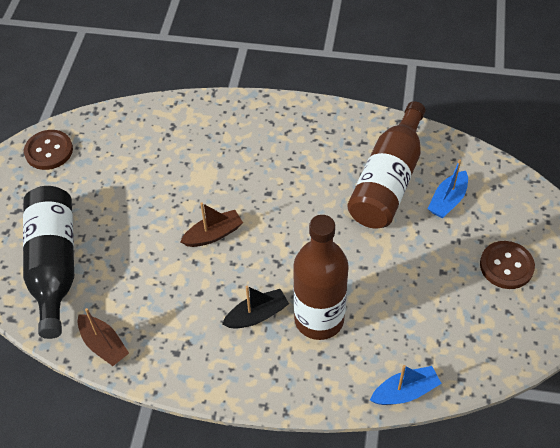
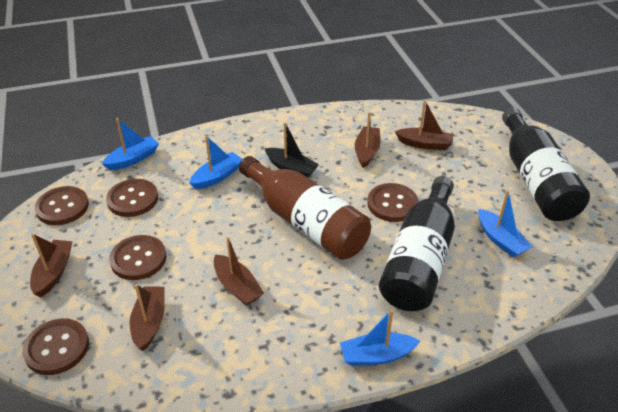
black bottle: [23,186,74,339] = 1 -> [379,176,455,311] [502,108,590,221] = 2
blue boat: [370,365,442,405] [428,159,468,218] = 2 -> [102,118,159,170] [189,136,243,189] [340,310,420,366] [478,190,532,257] = 4
brown boat: [78,308,129,366] [180,202,243,247] = 2 -> [30,233,73,297] [130,284,165,351] [214,237,264,306] [355,112,380,168] [395,100,454,150] = 5
brown bottle: [293,215,349,340] [347,101,426,228] = 2 -> [239,156,371,260] = 1
brown button: [24,130,73,170] [480,241,535,289] = 2 -> [22,318,89,375] [35,186,89,225] [106,179,158,217] [109,235,166,280] [367,183,419,222] = 5

